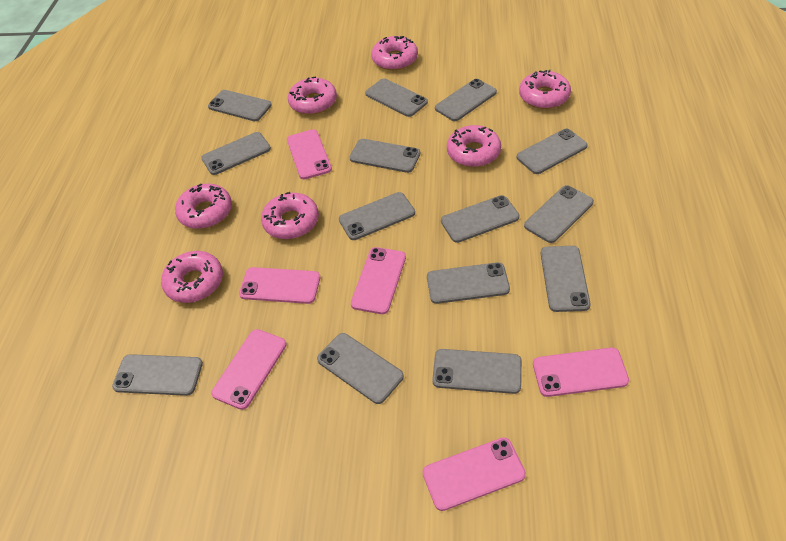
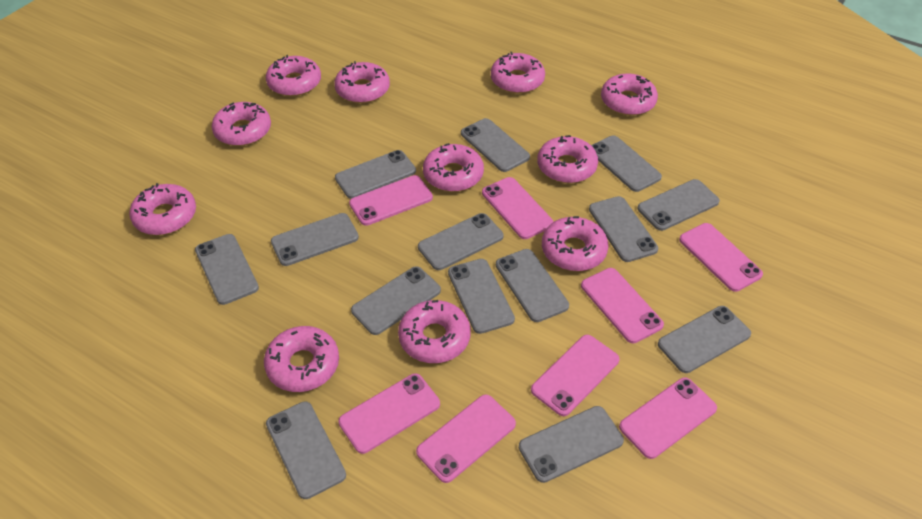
pink donut: [161,251,223,303] [175,184,232,229] [261,192,319,239] [288,77,337,115] [371,36,418,70] [447,125,501,167] [519,69,571,109] = 7 -> [129,183,196,235] [212,102,271,146] [264,326,339,392] [266,55,321,96] [334,61,390,103] [398,300,471,363] [423,143,484,192] [491,52,545,93] [537,135,598,183] [542,216,608,271] [601,73,658,116] = 11
pink phone: [211,329,286,410] [239,267,320,304] [287,129,332,179] [351,247,406,314] [423,437,526,511] [533,348,629,397] = 6 -> [338,373,440,454] [349,175,433,226] [416,394,516,483] [482,177,554,239] [531,335,620,416] [581,268,664,343] [619,377,717,459] [679,223,763,292] = 8

